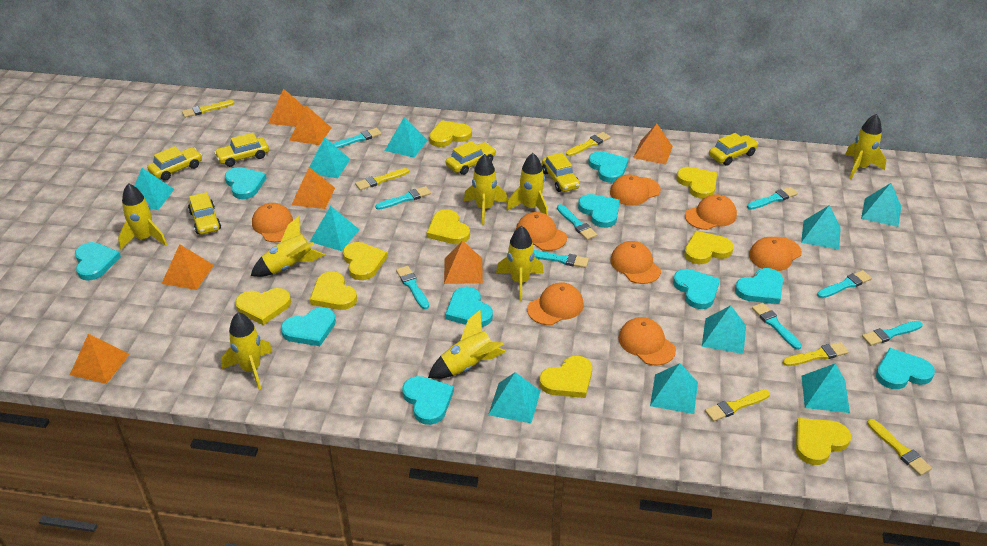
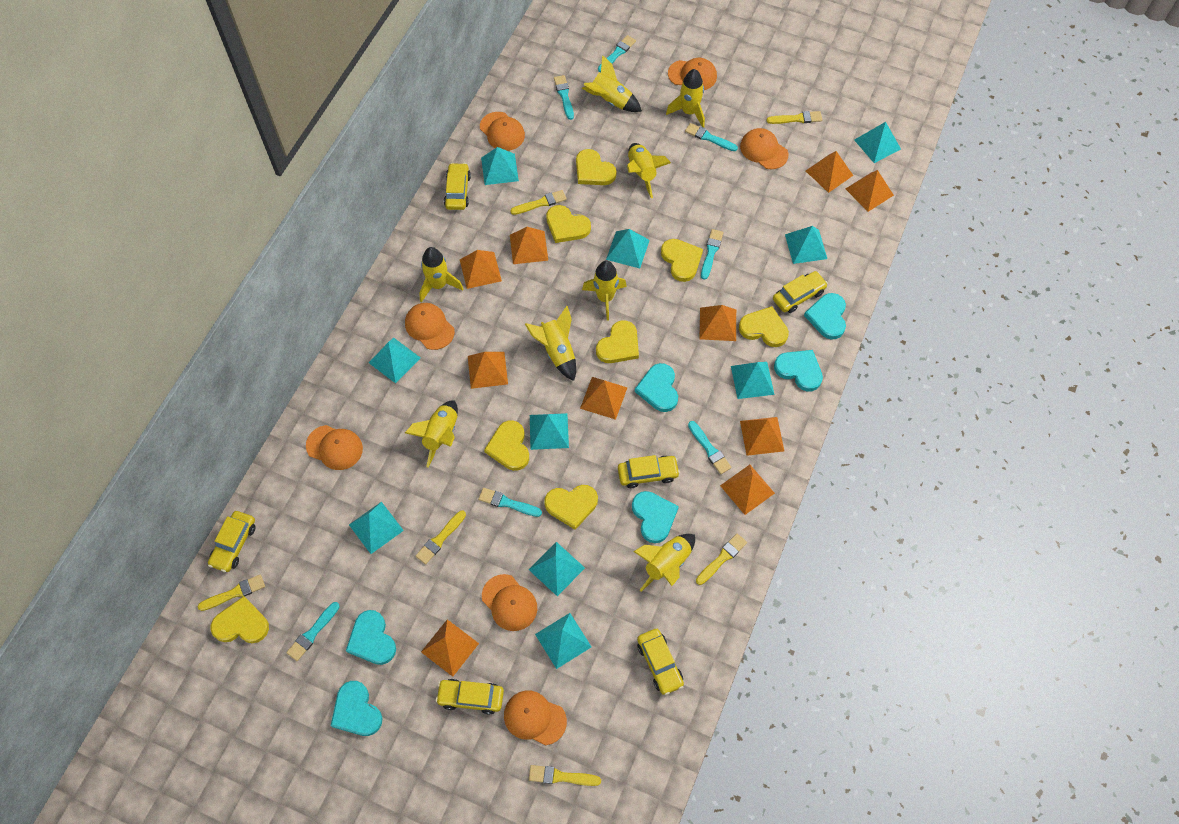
orange cap: [252,203,293,242] [516,212,567,251] [527,282,584,325] [610,174,661,206] [610,241,661,284] [618,317,676,365] [685,194,737,230] [749,237,802,271] = 8 -> [306,425,363,470] [405,303,455,350] [480,112,525,151] [482,574,537,631] [504,691,567,745] [668,58,717,90] [740,128,788,169] = 7
orange pyramid: [70,334,130,384] [161,244,214,290] [268,88,305,127] [289,105,331,145] [291,167,335,209] [444,241,483,284] [633,124,673,165] = 7 -> [421,619,479,677] [460,250,502,289] [468,352,508,389] [510,227,548,264] [580,377,628,420] [700,305,736,341] [720,465,775,515] [740,417,784,456] [806,151,854,193] [846,170,894,212] = 10
turquoise brush: [332,128,382,148] [375,186,431,210] [396,266,429,309] [534,250,589,268] [557,204,597,240] [747,187,798,210] [752,303,802,350] [817,270,872,298] [862,321,923,346] = 9 -> [286,602,340,661] [478,488,542,517] [554,75,574,120] [598,35,636,72] [685,123,738,151] [688,421,732,474] [701,229,723,280] = 7
turquoise heart: [75,242,121,281] [225,167,267,199] [281,307,336,346] [402,376,454,425] [445,287,493,327] [578,194,620,228] [588,151,628,183] [673,269,720,309] [735,268,783,304] [876,348,935,389] = 10 -> [331,681,382,736] [346,610,396,665] [632,491,679,543] [635,363,678,412] [774,350,823,391] [804,293,846,339] = 6
yellow heart: [235,288,291,325] [310,271,357,310] [343,242,387,280] [427,209,470,244] [429,120,472,147] [539,356,592,398] [676,167,717,199] [684,231,734,264] [795,418,851,465] = 9 -> [211,596,269,643] [484,420,529,471] [544,485,598,530] [546,205,591,243] [576,149,617,185] [596,320,639,363] [661,239,703,282] [739,306,789,347] = 8

